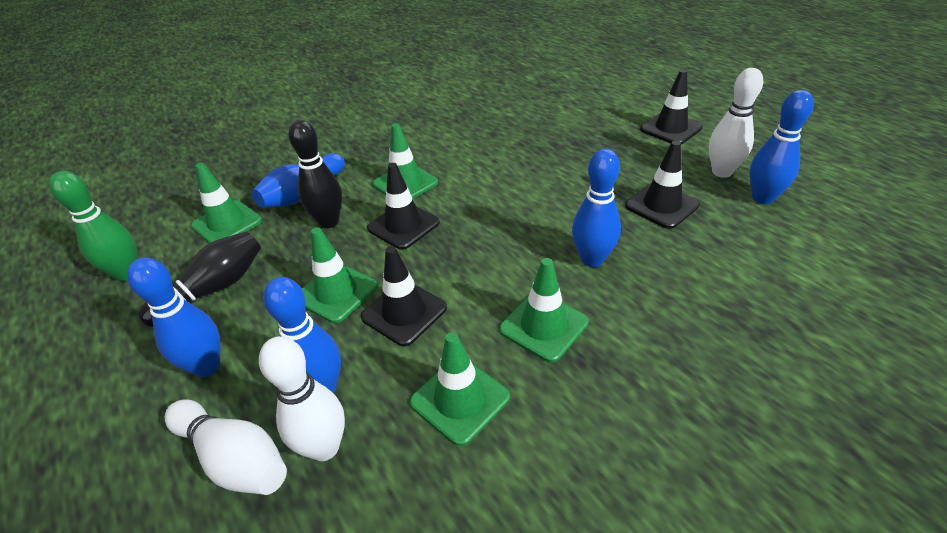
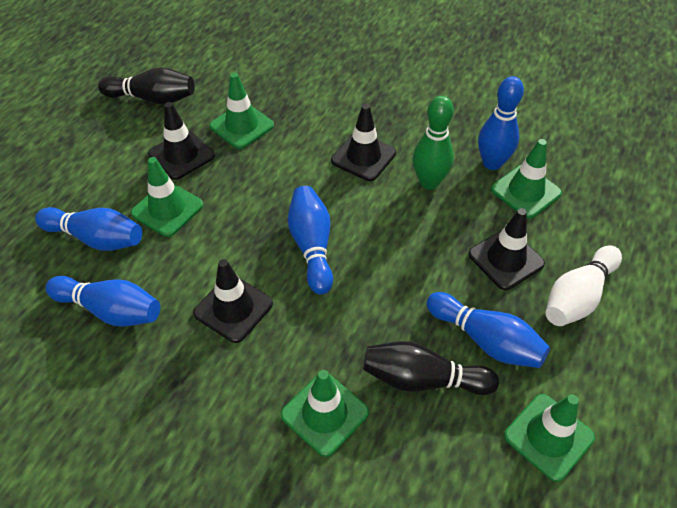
white bowling pin: [165,399,287,495] [259,336,345,461] [709,68,763,178] = 3 -> [545,246,622,326] = 1

